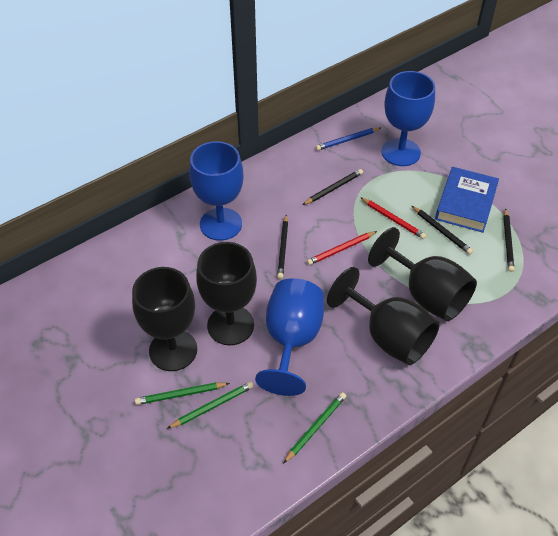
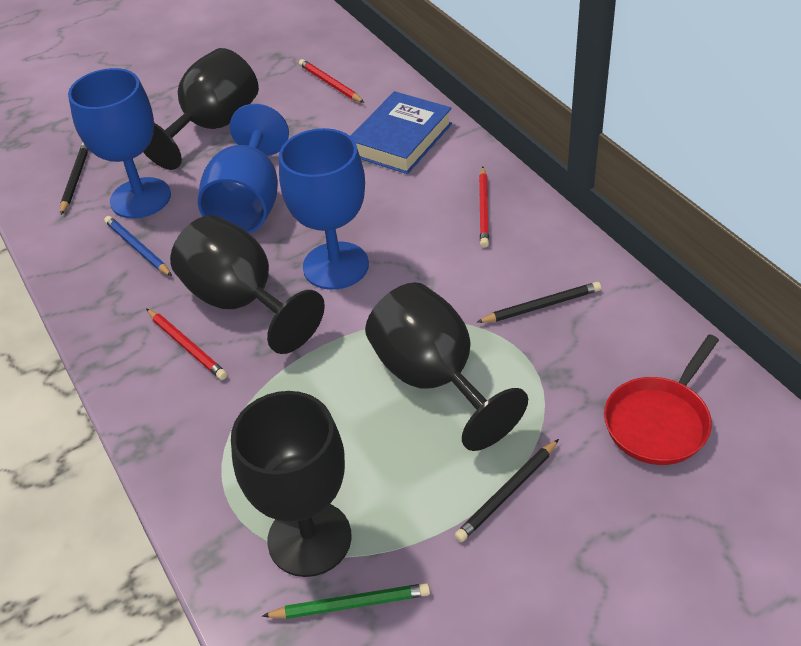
black pencil: [277,215,288,279] [302,169,363,205] [412,206,473,255] [503,208,514,272] = 4 -> [60,143,89,215] [455,439,559,542] [476,282,601,323] = 3
green pencil: [135,382,230,405] [167,382,254,429] [283,392,346,464] = 3 -> [262,583,430,619] = 1
red pan: none = 0 -> [604,334,719,465] = 1
red pencil: [307,231,377,265] [360,197,426,239] = 2 -> [146,308,227,380] [299,59,364,103] [479,167,489,248] = 3

